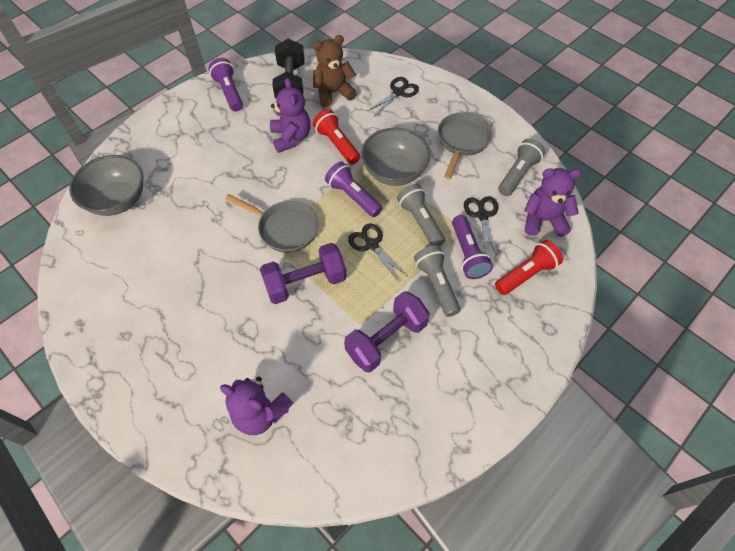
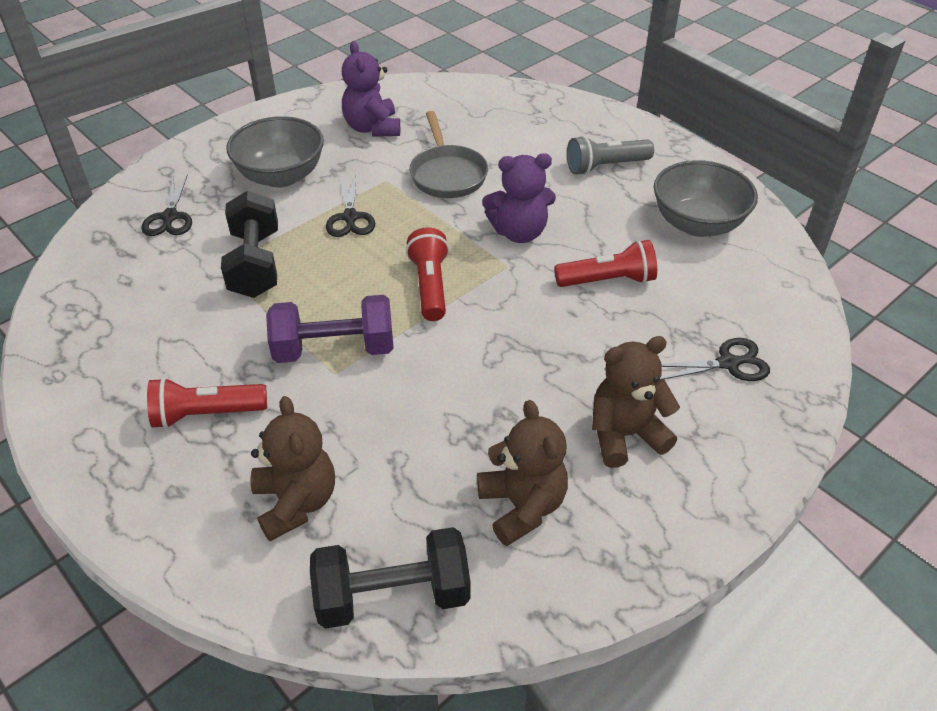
black dumbbell: [272,39,305,96] = 1 -> [221,191,278,298] [310,527,471,629] = 2
brown teddy bear: [313,35,357,107] = 1 -> [251,396,335,541] [477,400,568,546] [592,336,680,468] = 3
grey flashlight: [397,184,445,246] [414,245,461,317] [498,139,545,196] = 3 -> [567,136,654,175] = 1
grey pan: [225,194,318,253] [438,112,492,179] = 2 -> [409,111,488,198] = 1
purple dumbbell: [260,243,347,304] [344,291,430,372] = 2 -> [266,295,394,363] = 1
purple flashlight: [208,58,243,111] [325,162,382,217] [452,215,493,279] = 3 -> none = 0
purple teddy bear: [220,377,294,435] [270,78,311,153] [524,168,582,237] = 3 -> [342,41,400,137] [482,153,556,243] = 2
red flashlight: [313,109,360,164] [495,240,563,295] = 2 -> [147,377,267,429] [406,227,449,321] [554,240,657,287] = 3

